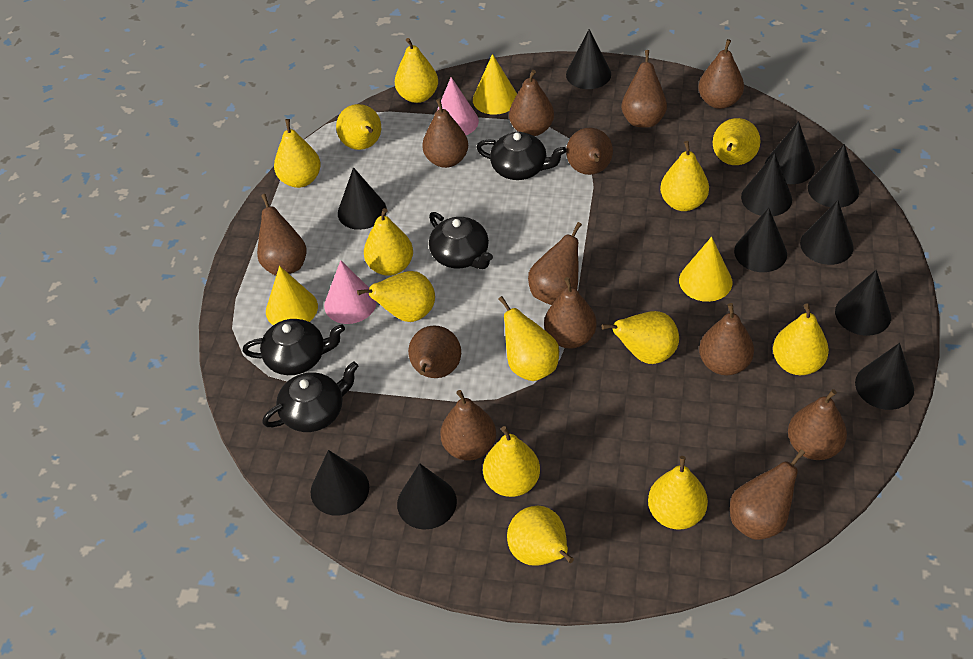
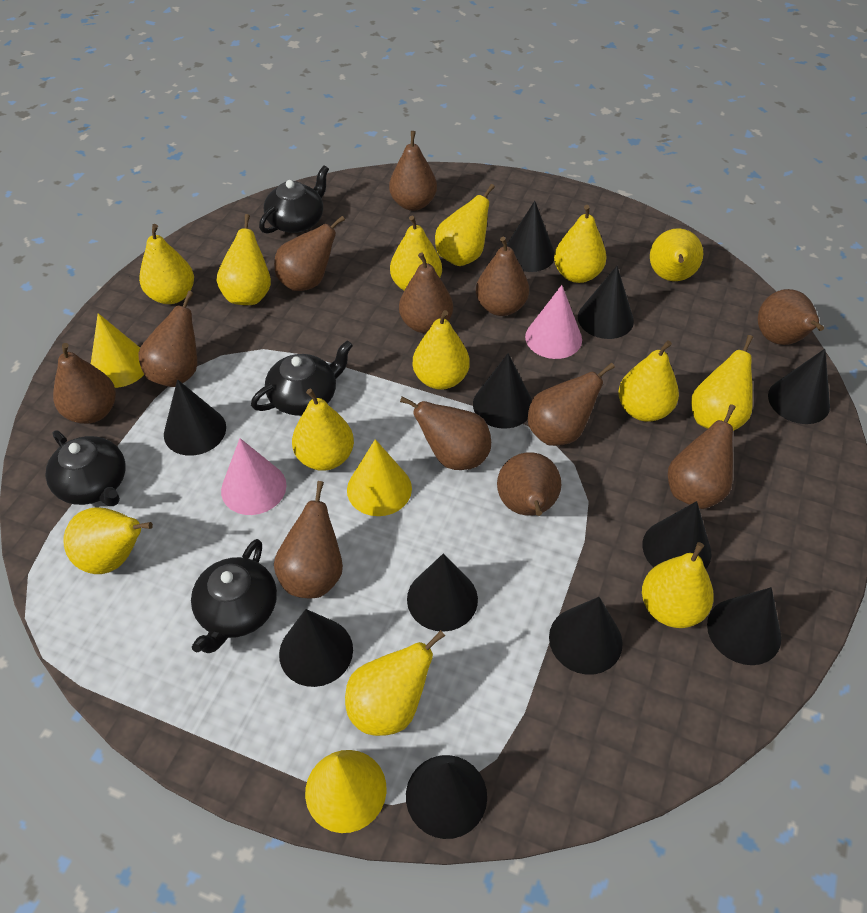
brown pear: [257,194,307,276] [408,325,461,378] [422,99,468,168] [440,390,496,460] [509,70,554,136] [528,222,582,305] [544,277,597,348] [566,128,613,175] [621,50,667,128] [698,39,744,109] [699,303,754,375] [730,449,805,540] [788,389,847,460] = 13 -> [53,343,116,424] [138,291,197,387] [274,216,345,291] [274,481,343,598] [389,131,437,211] [399,252,453,333] [400,396,491,470] [476,237,529,316] [497,452,561,516] [528,363,615,446] [668,404,735,509] [758,289,824,345] = 12

